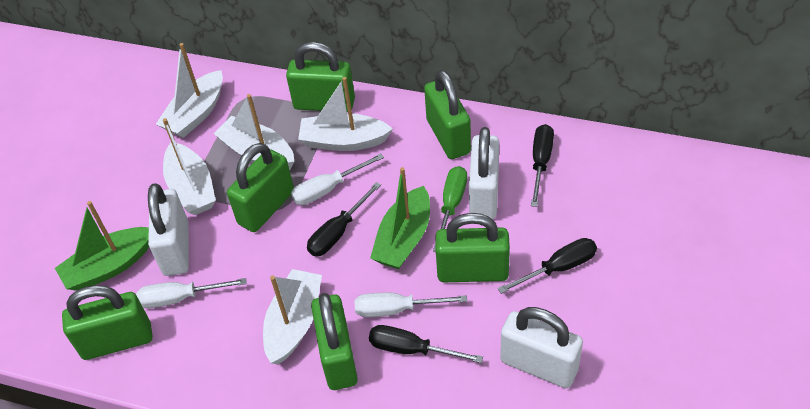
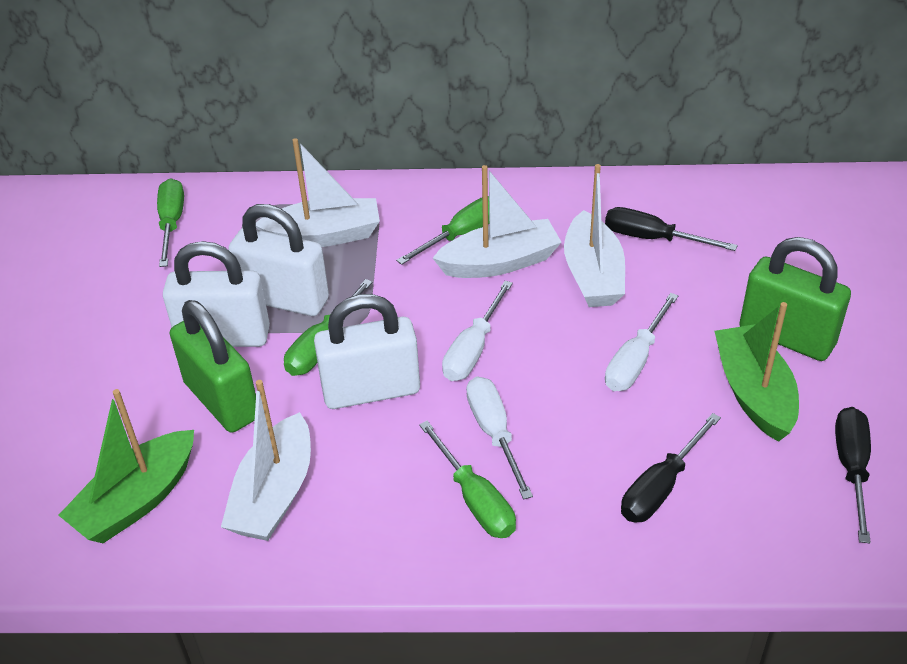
black screwdriver: [307,182,381,257] [369,325,483,363] [498,238,597,294] [531,124,554,207] = 4 -> [605,207,738,251] [621,413,721,523] [835,407,871,543] = 3
green padlock: [62,285,153,360] [227,143,294,232] [286,42,355,112] [311,293,358,390] [424,70,471,159] [435,213,510,282] = 6 -> [170,300,256,433] [739,237,851,361] = 2
green screwdriver: [433,166,467,252] = 1 -> [157,179,184,267] [284,279,373,376] [396,196,489,265] [419,421,516,538] = 4
white boat: [156,43,223,138] [163,118,216,215] [213,94,295,170] [263,269,322,364] [298,77,393,151] = 5 -> [221,380,311,541] [256,138,380,247] [433,165,562,278] [564,164,625,307] = 4

